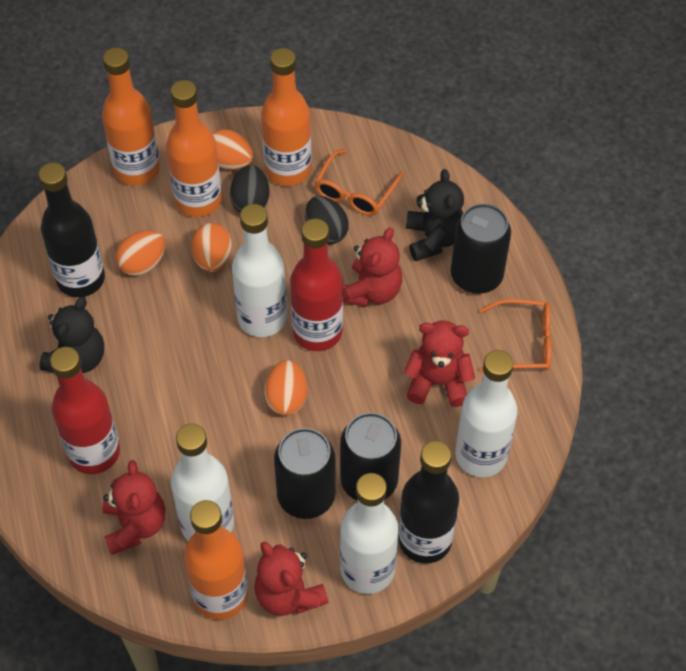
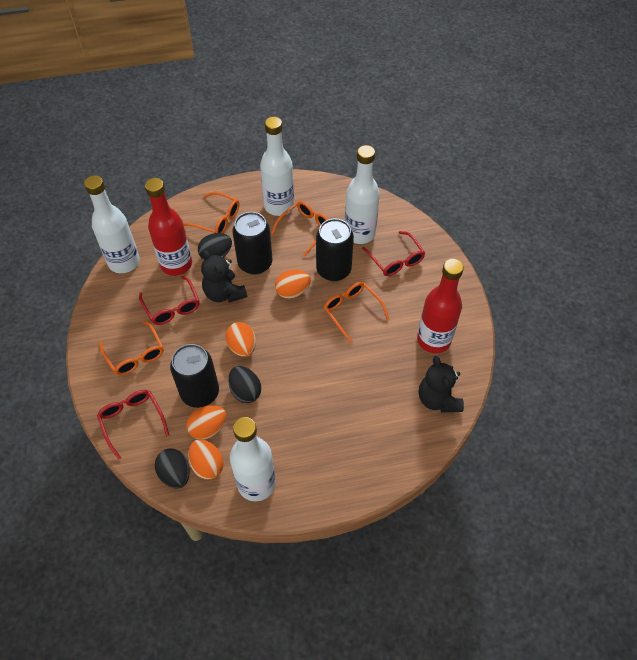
black bottle: [39,163,105,297] [398,441,459,563] = 2 -> none = 0
black egg: [230,165,270,212] [305,196,349,244] = 2 -> [155,449,190,489] [198,233,232,260] [228,366,261,403] = 3
orange bottle: [102,48,160,186] [166,80,222,217] [184,500,248,620] [261,48,312,186] = 4 -> none = 0
orange glasses: [314,149,404,216] [479,299,552,372] = 2 -> [100,321,164,376] [183,192,239,233] [271,201,329,257] [324,282,390,344] = 4
red glasses: none = 0 -> [97,390,169,460] [139,276,199,325] [362,231,425,276] = 3
red teddy bear: [102,460,166,555] [254,541,329,616] [343,227,402,307] [404,320,475,407] = 4 -> none = 0

